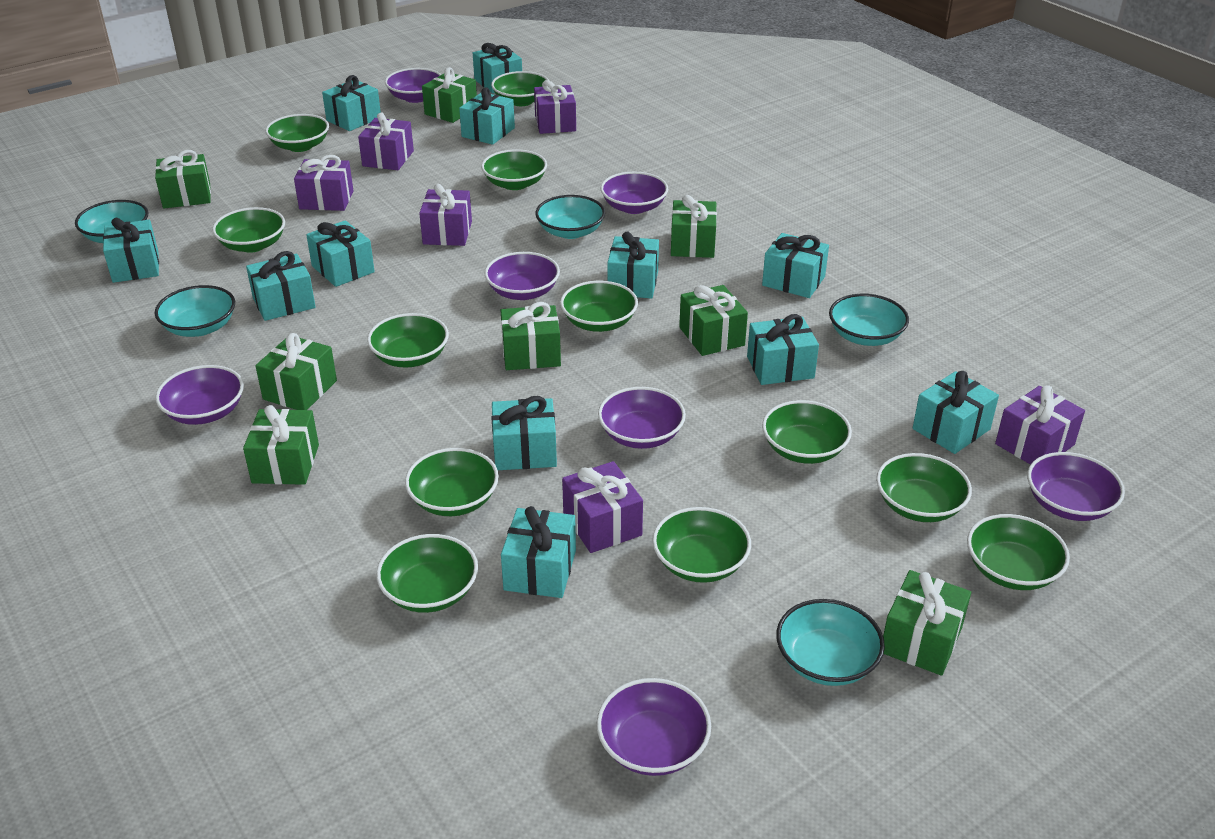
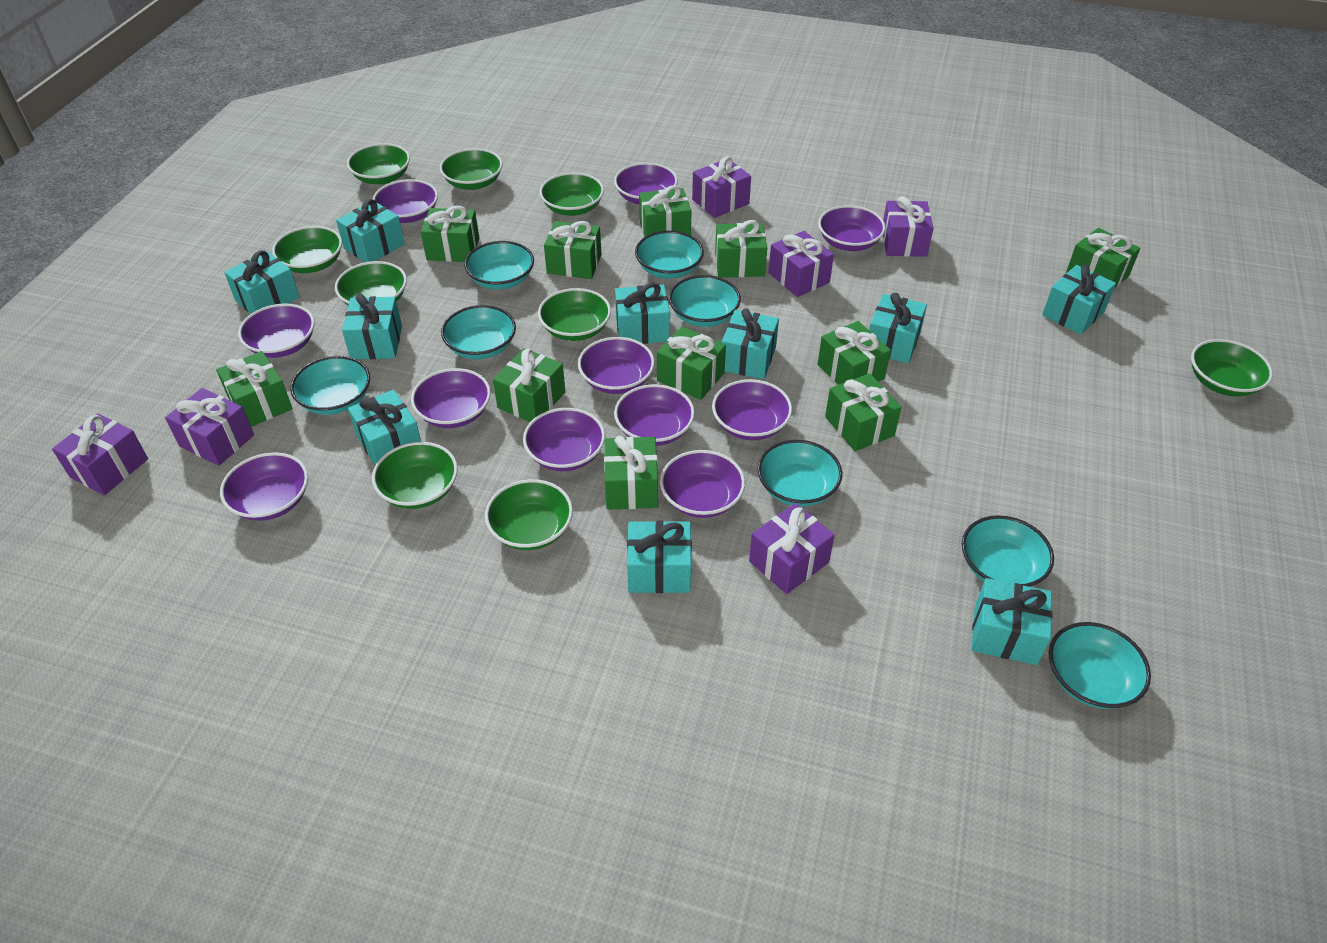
green bowl: [212,207,285,253] [265,114,329,152] [367,313,449,368] [376,534,478,613] [405,448,499,516] [481,149,547,190] [491,71,549,106] [560,281,638,332] [652,507,751,583] [762,400,852,464] [876,453,972,522] [967,514,1070,590] = 12 -> [272,226,342,273] [335,261,407,306] [347,143,410,185] [372,442,458,509] [440,148,503,190] [485,479,573,550] [538,288,611,341] [539,172,604,216] [1191,339,1273,397] = 9
green gift: [155,150,211,208] [243,405,319,485] [255,333,337,410] [422,67,477,123] [501,302,561,370] [671,195,717,258] [679,285,748,356] [883,570,971,676] = 8 -> [216,351,293,427] [421,206,479,262] [493,348,565,422] [544,221,602,279] [604,436,658,510] [639,185,692,237] [657,326,726,400] [715,220,767,278] [818,321,891,385] [825,374,901,451] [1066,228,1140,288] = 11
purple bowl: [155,365,244,425] [385,68,441,103] [485,252,560,300] [597,678,711,776] [598,387,686,449] [600,172,668,214] [1027,452,1125,521] = 7 -> [220,452,308,521] [238,303,315,358] [373,179,438,223] [411,368,491,428] [523,408,605,471] [578,337,655,394] [614,162,678,204] [614,384,695,446] [660,450,745,518] [712,379,792,440] [818,205,886,251] = 11
turquoise bowl: [75,200,149,243] [154,285,235,337] [535,195,605,239] [776,599,885,686] [829,294,909,346] = 5 -> [290,356,370,415] [441,305,516,359] [464,241,534,290] [635,231,704,279] [669,275,741,327] [757,440,842,507] [962,515,1054,587] [1049,622,1151,709] = 8
turquoise gift: [103,218,159,283] [246,251,316,321] [306,220,375,287] [322,75,381,131] [459,87,515,145] [473,43,522,94] [492,396,557,470] [501,506,576,598] [607,231,659,299] [747,314,819,385] [762,233,829,298] [912,371,999,454] = 12 -> [224,250,300,314] [336,199,405,262] [342,294,402,359] [348,389,421,465] [615,283,670,344] [627,521,692,593] [722,308,779,379] [869,293,927,364] [971,578,1052,665] [1042,265,1116,335] = 10

